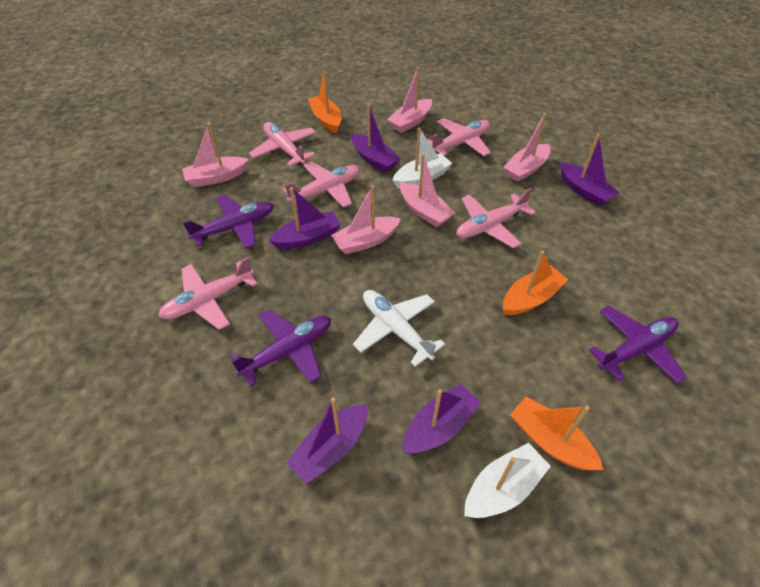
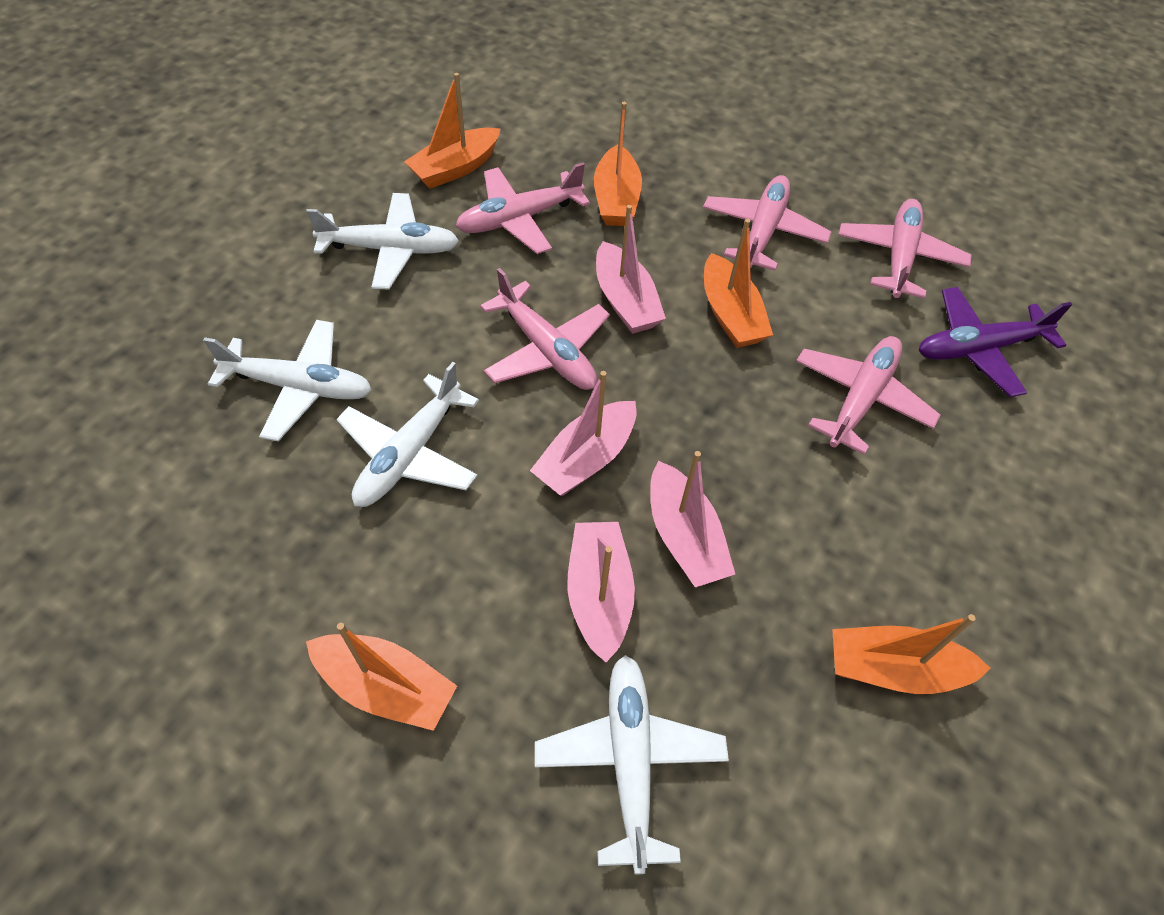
orange boat: [308,71,341,134] [503,251,569,315] [510,396,604,470] = 3 -> [306,623,457,731] [404,73,500,189] [594,102,642,226] [704,219,773,348] [832,614,990,694] = 5
pink boat: [182,123,249,187] [331,185,401,254] [387,67,432,133] [400,154,455,227] [503,113,551,182] = 5 -> [530,371,636,496] [567,522,635,663] [596,205,666,334] [650,451,735,587] = 4
purple boat: [268,187,341,249] [286,397,368,484] [352,103,401,173] [403,383,481,454] [560,134,620,206] = 5 -> none = 0
purple plane: [182,195,274,249] [231,309,331,386] [588,306,687,384] = 3 -> [919,287,1073,397] = 1
white boat: [392,128,452,188] [464,443,551,518] = 2 -> none = 0
white plane: [353,290,445,367] = 1 -> [203,320,372,441] [306,193,459,290] [336,362,479,507] [535,655,729,874] = 4

